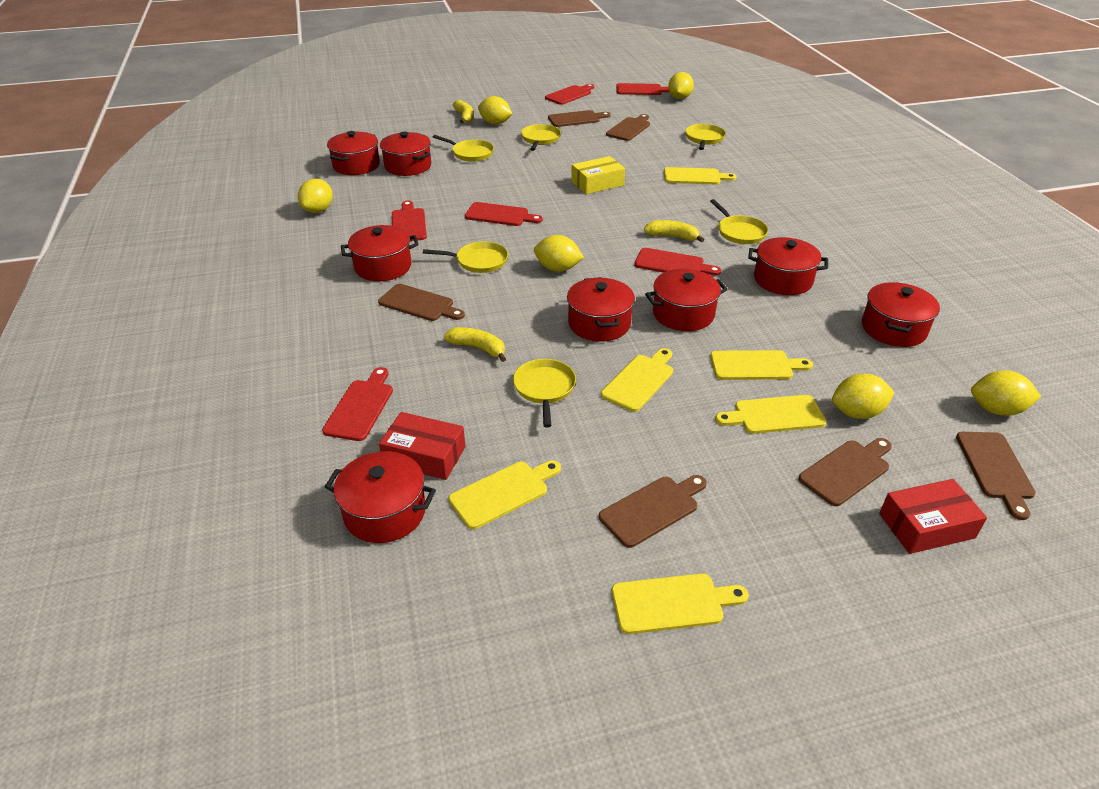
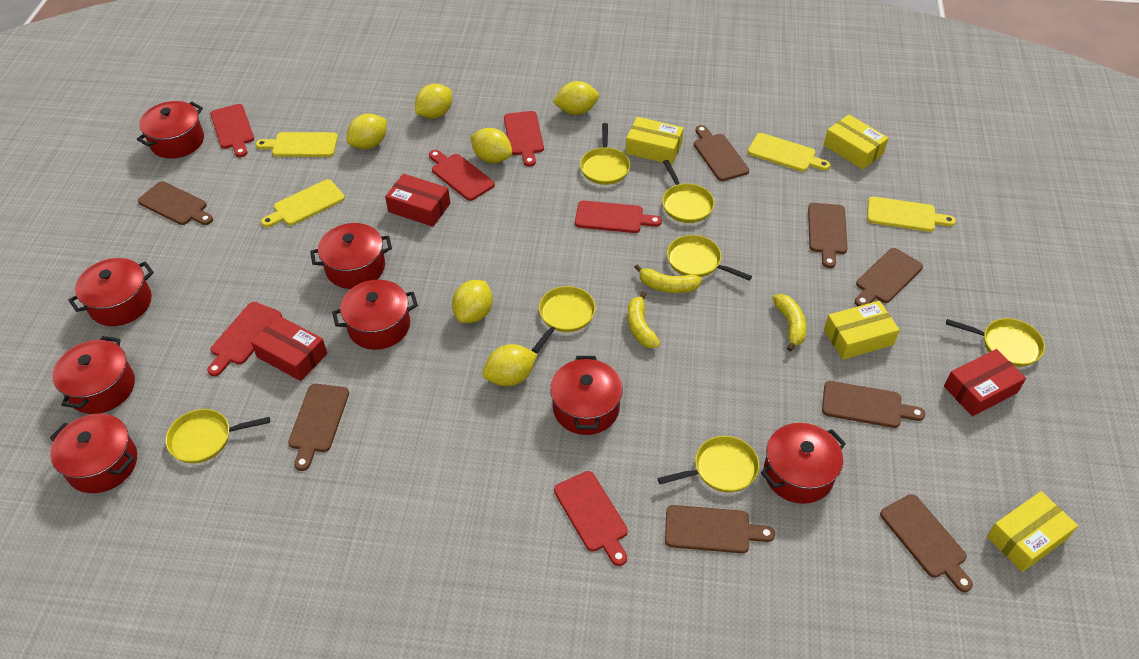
brown cutting board: [378,284,465,321] [548,110,611,127] [599,475,707,548] [606,114,650,141] [799,438,892,506] [956,432,1036,520] = 6 -> [138,181,213,225] [288,384,349,471] [665,505,775,553] [694,125,749,181] [808,203,848,268] [822,381,925,428] [855,248,923,306] [880,494,973,592] = 8
red box: [379,412,465,480] [879,479,987,554] = 2 -> [251,315,327,381] [385,174,450,227] [944,349,1026,416] = 3
yellow box: [571,156,625,194] = 1 -> [626,117,684,165] [824,114,889,169] [824,301,900,360] [987,491,1078,572] = 4
yellow cutting board: [449,460,561,529] [601,348,673,412] [612,573,749,634] [664,167,737,184] [710,350,813,380] [715,395,826,434] = 6 -> [256,132,338,157] [261,179,345,227] [748,133,830,172] [867,197,956,232] = 4
yellow pan: [423,241,508,273] [433,135,494,162] [513,359,576,428] [521,124,561,151] [685,124,726,150] [710,199,768,244] = 6 -> [165,409,270,463] [532,286,596,353] [580,123,630,185] [657,436,759,492] [662,160,714,223] [667,235,752,281] [946,318,1045,367] = 7

